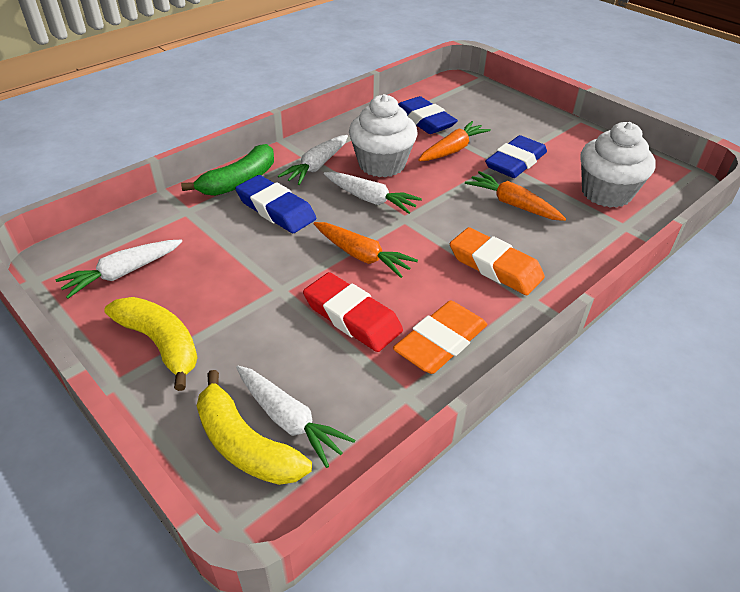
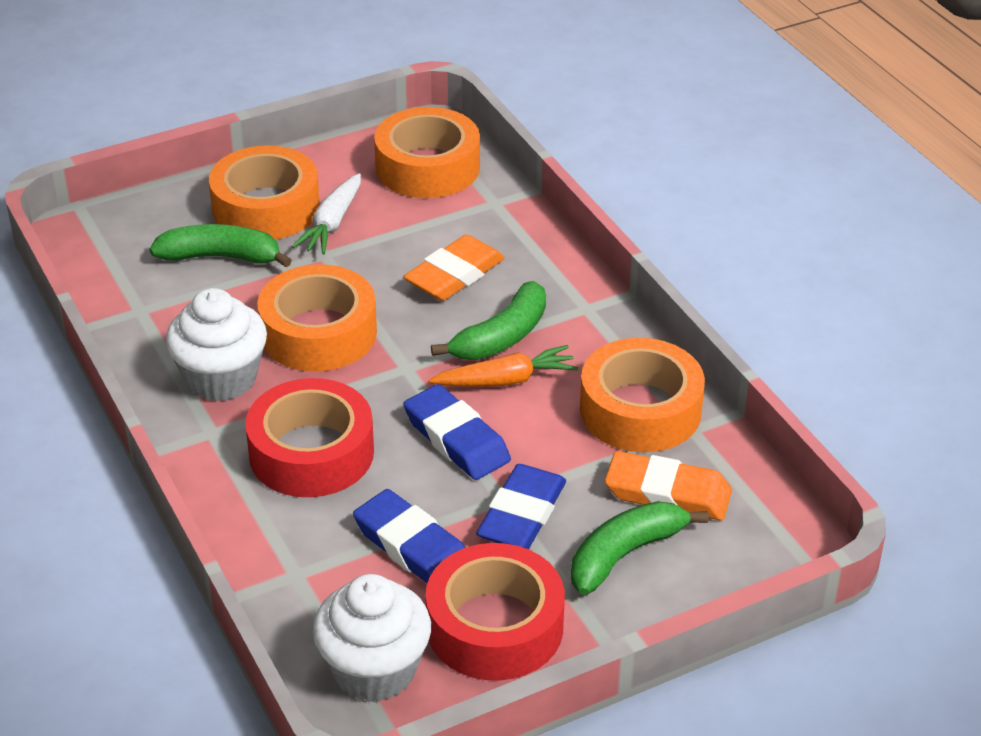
green banana: [181,144,274,196] = 1 -> [150,224,292,267] [431,281,546,360] [571,501,708,595] = 3
orange carrot: [314,222,418,278] [418,121,491,161] [465,171,566,221] = 3 -> [429,345,578,387] = 1
orange tape: none = 0 -> [209,145,320,239] [257,264,377,372] [374,107,480,198] [580,338,705,452] = 4
red eraser: [303,272,403,352] = 1 -> none = 0
red tape: none = 0 -> [245,378,374,497] [425,543,565,681] = 2
white carrot: [56,240,182,299] [236,366,355,468] [278,135,348,185] [324,172,422,214] = 4 -> [292,173,361,254] = 1
yellow banana: [104,297,198,391] [197,370,312,485] = 2 -> none = 0

